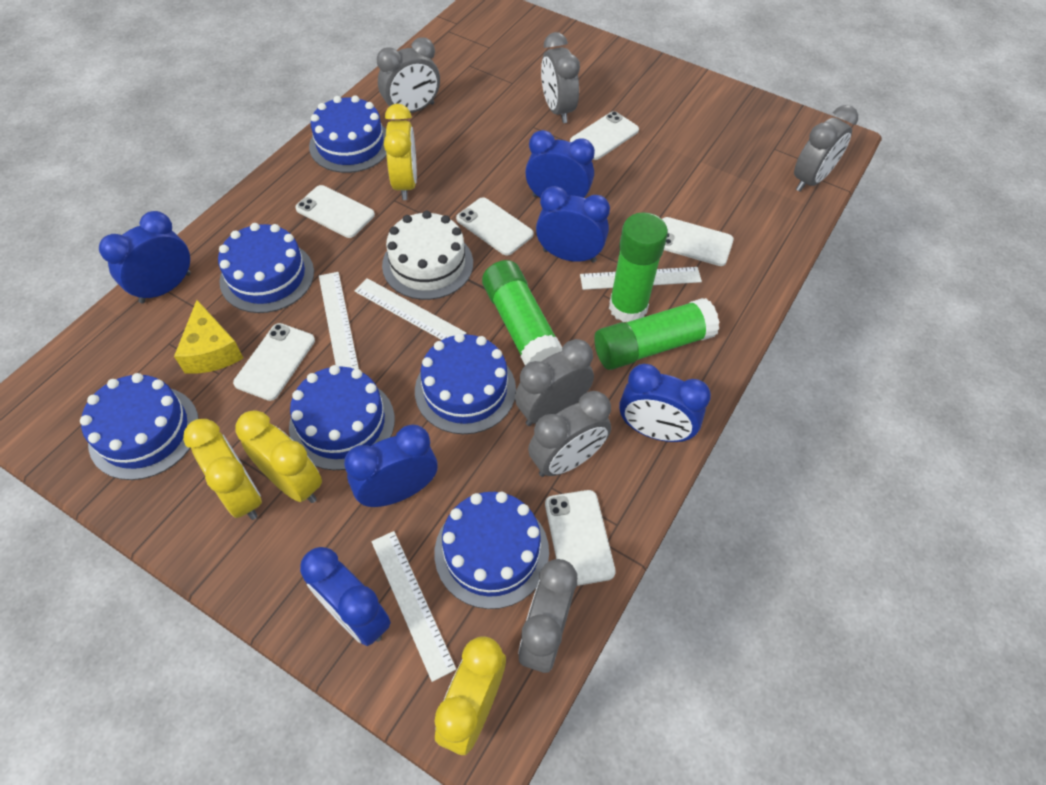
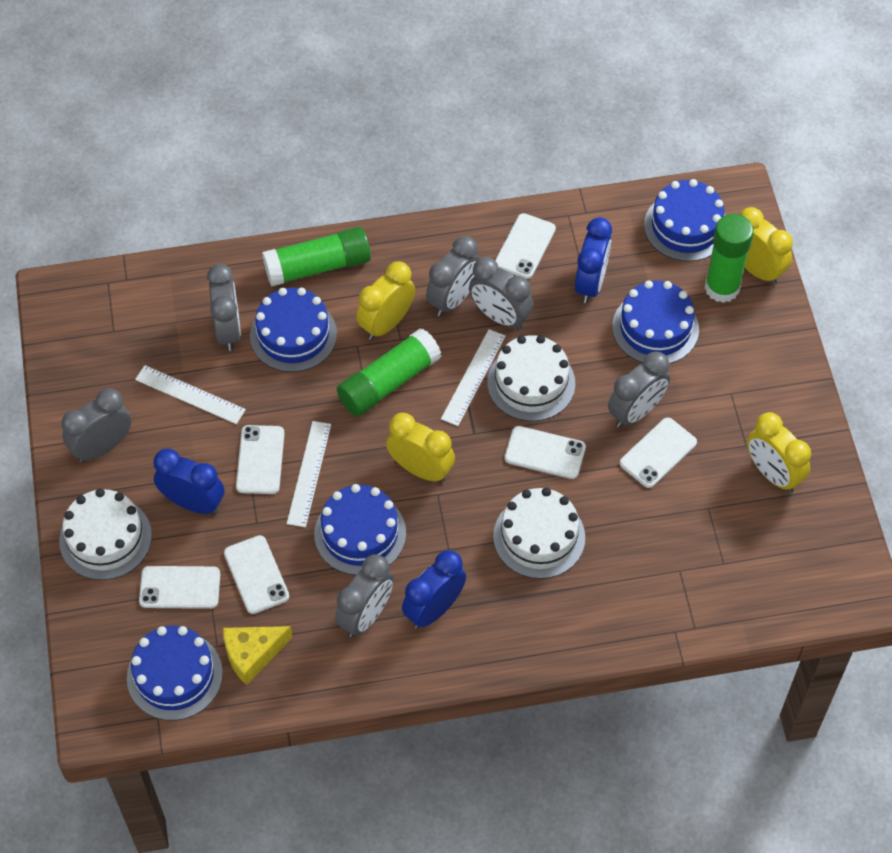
blue cake: [80,373,199,480] [218,223,314,313] [289,365,395,470] [309,95,387,173] [415,333,516,434] [435,492,549,609] = 6 -> [127,626,223,720] [250,287,337,372] [314,484,406,575] [612,280,699,364] [644,179,725,262] = 5
blue clock: [99,211,190,304] [300,547,391,646] [344,425,438,507] [525,130,595,198] [536,186,610,263] [619,364,711,442] = 6 -> [154,448,224,514] [402,550,466,629] [575,217,612,303] = 3
white cake: [382,211,473,300] = 1 -> [59,489,152,580] [487,335,575,421] [493,488,585,579] = 3
white ruler: [319,272,359,369] [355,278,466,340] [371,531,456,682] [580,267,702,290] = 4 -> [135,365,246,424] [287,421,331,527] [441,329,506,426] = 3

